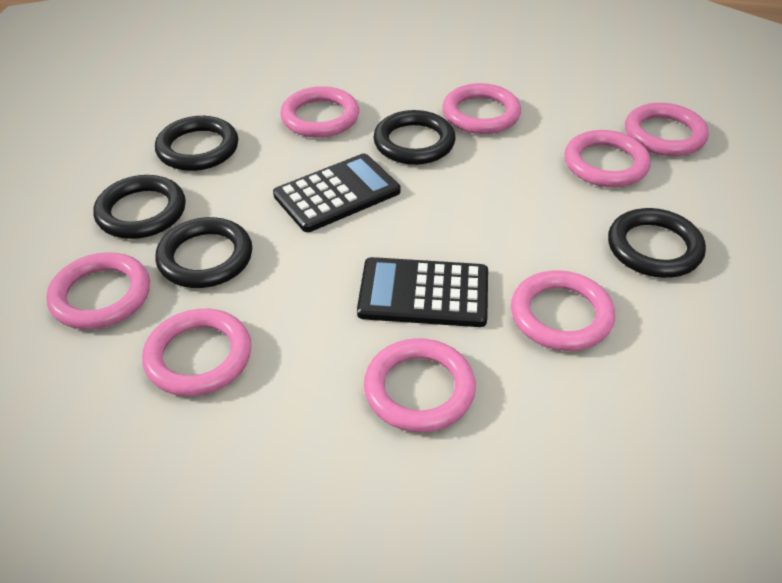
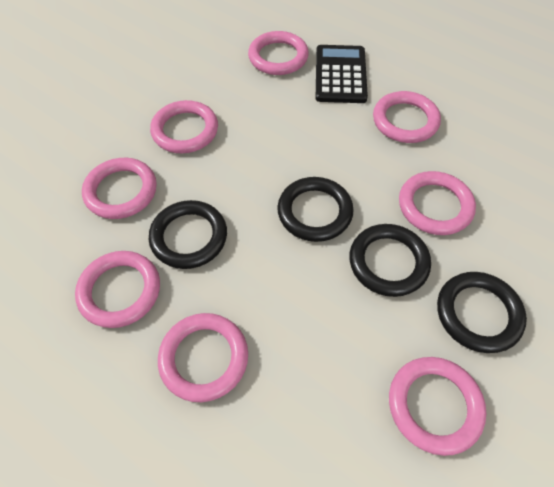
black calculator: [273,154,400,232] [357,257,488,327] = 2 -> [316,45,368,103] = 1
black ring: [93,175,186,239] [155,116,238,171] [155,217,252,288] [373,110,455,165] [608,208,706,278] = 5 -> [149,200,227,269] [277,177,354,242] [349,224,431,297] [437,272,527,353] = 4

